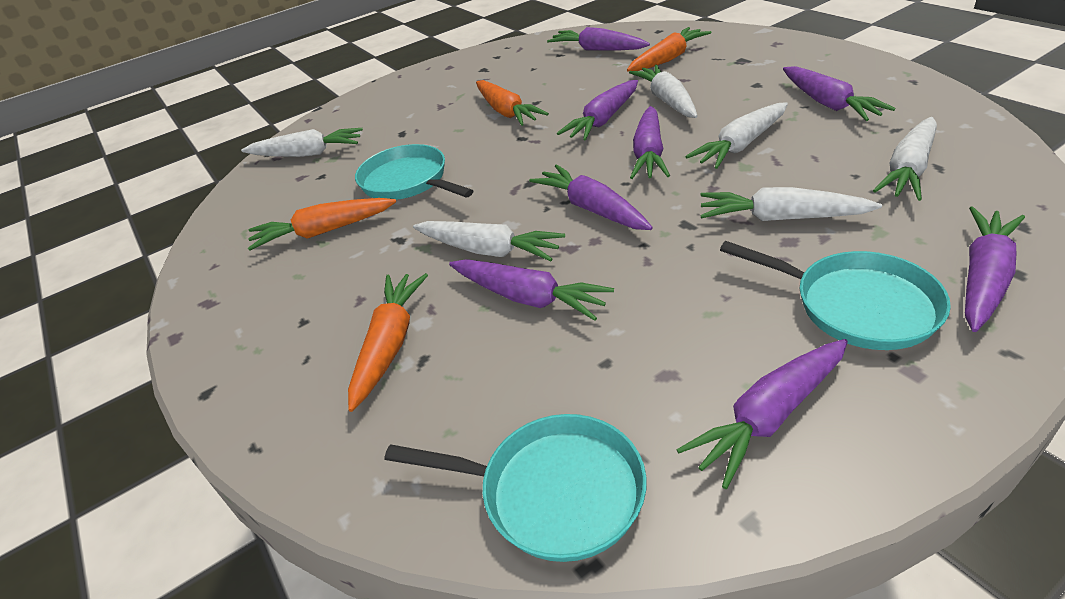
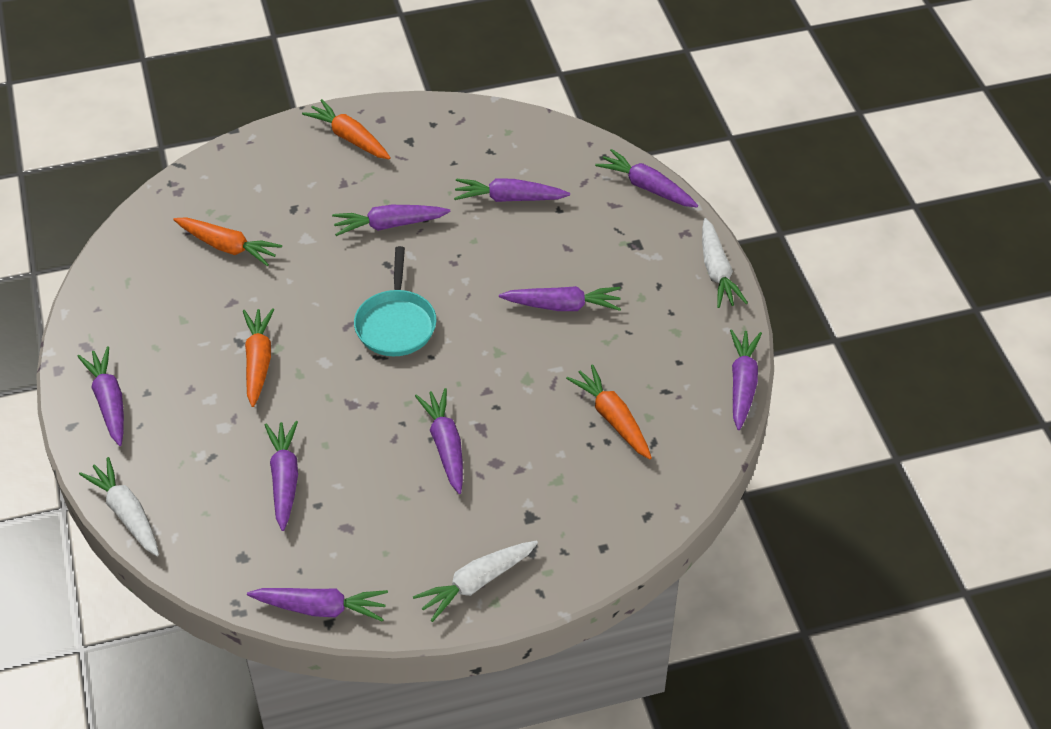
purple carrot: [449,259,614,321] [529,164,653,230] [547,27,650,51] [557,80,638,141] [630,106,670,179] [676,339,848,489] [783,66,896,121] [965,207,1025,332] = 8 -> [77,346,124,446] [247,588,388,622] [265,421,298,531] [332,205,451,236] [415,388,463,494] [454,178,570,202] [499,286,621,311] [595,149,698,207] [730,329,762,430] = 9
turquoise pan: [355,144,473,200] [385,414,647,562] [720,241,951,350] = 3 -> [354,246,436,356] = 1
white carrot: [241,128,363,157] [413,221,565,261] [629,64,698,118] [685,102,788,169] [700,187,882,221] [873,117,937,201] = 6 -> [79,457,159,556] [413,541,538,622] [702,218,748,308] = 3

